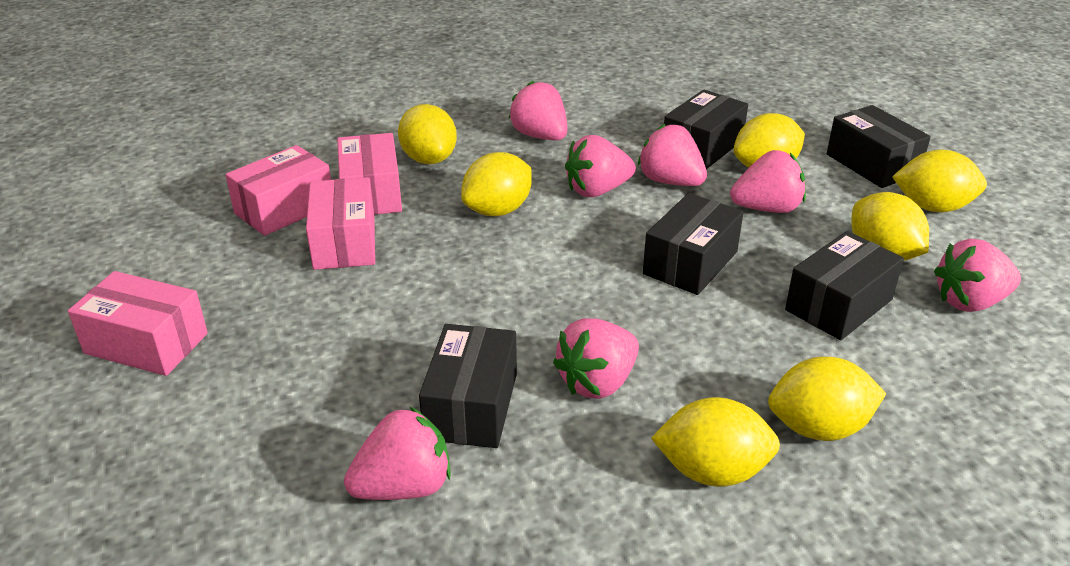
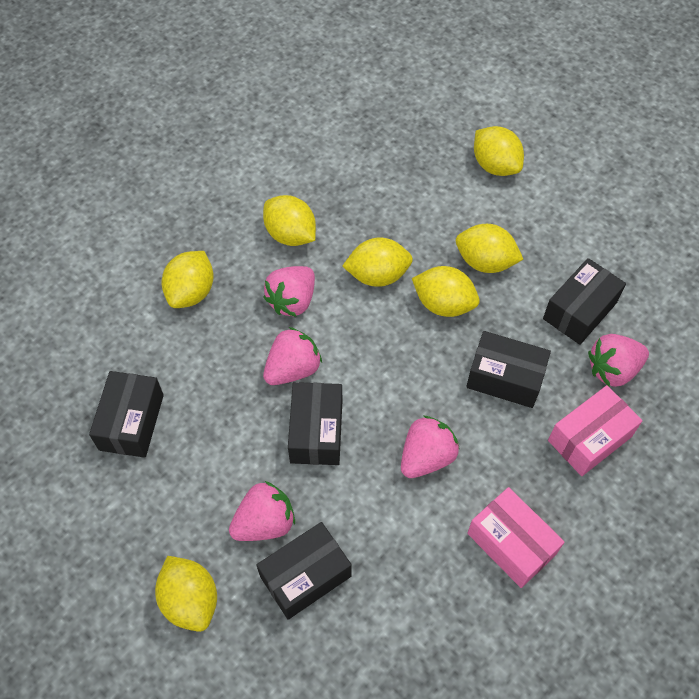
pink box: [68,271,208,376] [225,145,331,236] [306,177,375,270] [337,133,402,215] = 4 -> [467,487,564,588] [548,385,643,476] = 2
pink strawberry: [344,407,451,500] [509,81,568,140] [553,318,639,399] [565,135,636,197] [638,124,707,186] [730,150,806,213] [934,238,1021,312] = 7 -> [229,481,295,541] [263,266,315,317] [263,327,322,385] [401,416,460,478] [588,334,649,387] = 5

